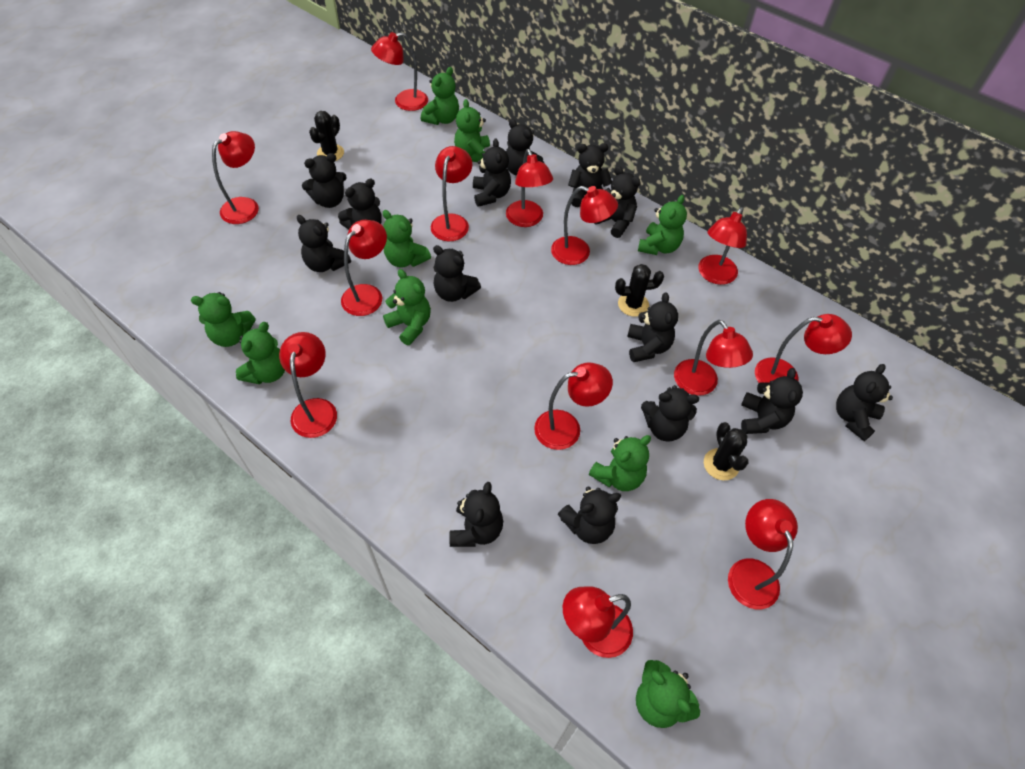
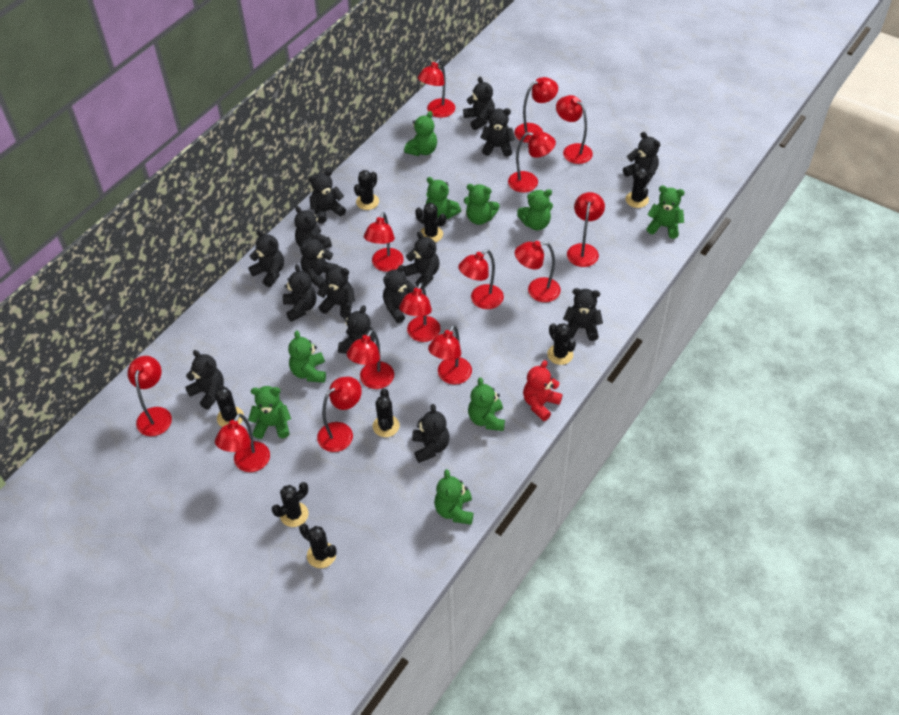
black cactus: [309,111,344,161] [615,264,664,317] [704,422,749,480] = 3 -> [215,385,244,427] [272,482,309,527] [299,524,337,568] [354,170,379,210] [373,388,400,437] [415,203,446,242] [547,323,576,365] [626,164,649,208] = 8
black teddy bear: [297,215,351,272] [302,153,347,208] [338,179,382,229] [433,245,481,302] [449,482,503,547] [473,138,511,207] [506,119,545,176] [558,487,621,544] [568,143,612,207] [594,166,641,238] [627,292,678,362] [641,385,699,442] [741,368,803,434] [836,364,893,441] = 14 -> [185,350,224,409] [249,230,284,287] [283,264,316,322] [294,206,332,249] [300,232,338,288] [308,169,346,223] [317,264,355,318] [338,305,375,354] [383,265,416,323] [404,232,440,289] [412,404,449,463] [463,77,495,130] [480,107,515,157] [563,288,603,341] [623,132,660,185] = 15
red lamp: [212,131,259,224] [279,332,337,438] [341,220,387,316] [371,32,428,111] [431,146,472,241] [506,149,553,227] [534,362,613,450] [551,186,618,265] [563,587,633,658] [674,320,753,396] [698,207,747,285] [728,499,798,609] [755,314,852,383] = 13 -> [127,356,172,436] [215,413,270,472] [317,377,362,452] [347,330,394,389] [364,212,404,272] [399,282,440,342] [418,59,455,118] [428,325,472,385] [458,250,504,309] [508,131,556,192] [514,77,558,143] [515,241,561,302] [556,95,593,164] [567,192,605,267] = 14
red teddy bear: none = 0 -> [523,360,563,421] = 1

